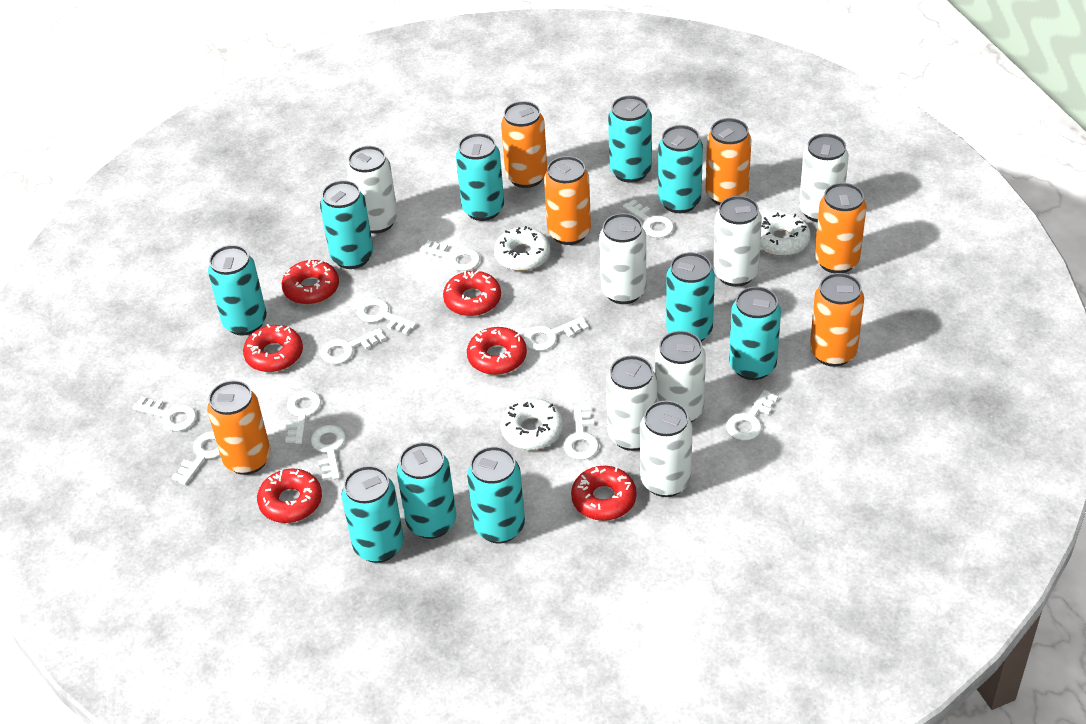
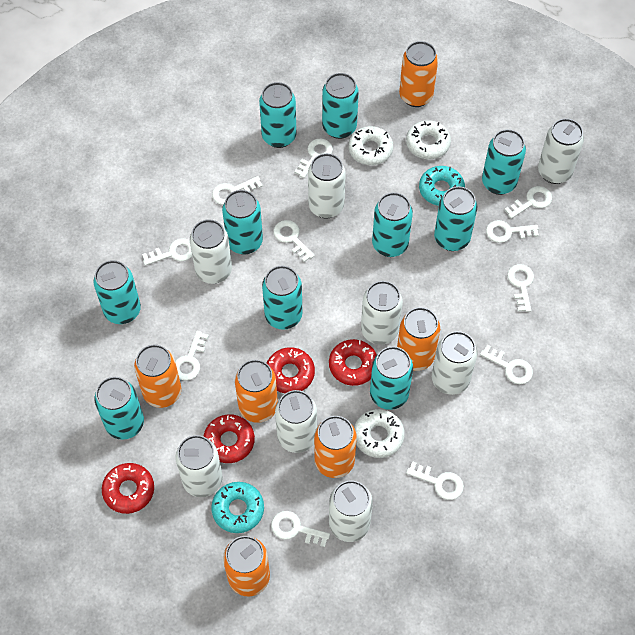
red donut: [243,324,303,372] [257,468,322,523] [282,259,339,304] [443,270,501,316] [467,327,527,375] [571,466,637,521] = 6 -> [102,463,154,514] [204,414,255,463] [267,347,315,393] [329,339,377,386] = 4
turquoise donut: none = 0 -> [211,482,264,533] [419,166,465,206] = 2
white can: [346,146,398,234] [599,213,646,304] [606,355,657,451] [640,401,693,497] [655,331,706,422] [713,196,762,287] [799,133,849,222] = 7 -> [175,435,223,497] [190,219,232,284] [275,390,317,453] [308,153,346,218] [329,480,373,542] [361,281,403,345] [432,331,477,395] [538,118,584,184] = 8

